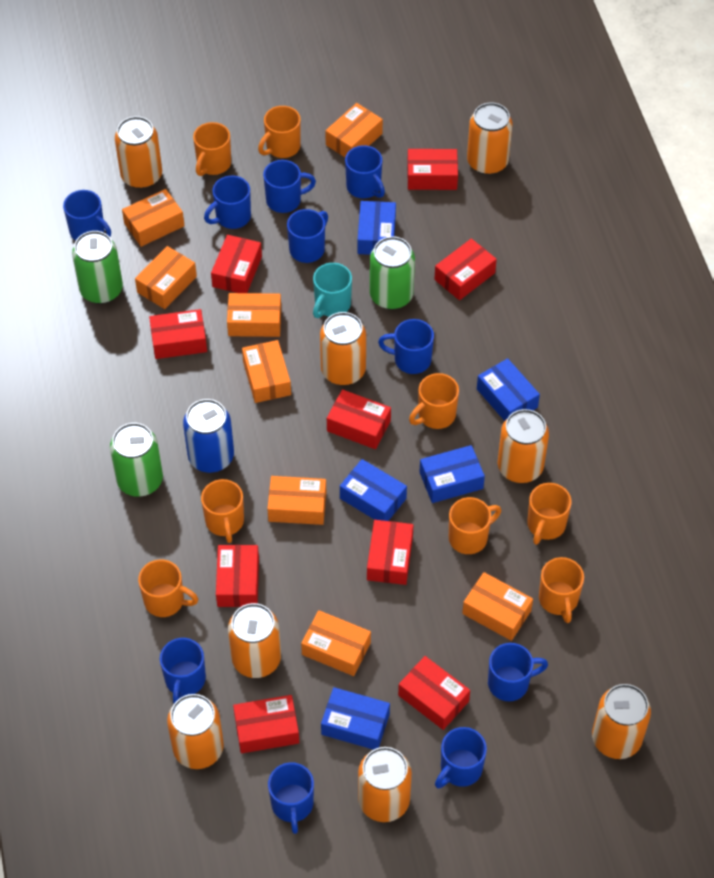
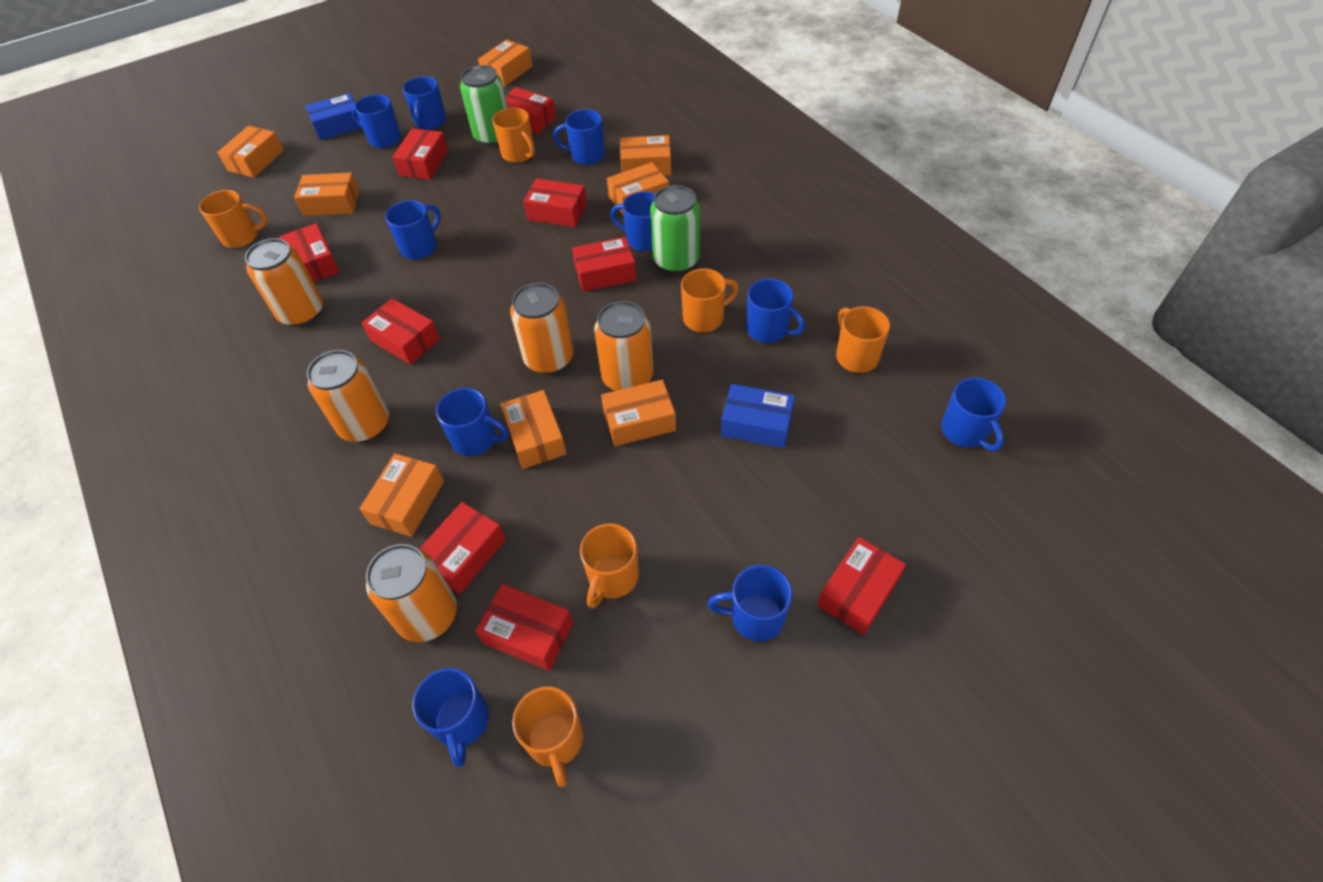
blue box: [321,687,390,750] [340,459,407,521] [357,201,396,255] [419,445,485,503] [477,358,540,421] = 5 -> [305,93,362,141] [721,384,795,448] = 2
blue can: [183,399,234,473] = 1 -> none = 0
green can: [72,231,123,304] [110,423,163,497] [370,236,415,310] = 3 -> [460,65,508,146] [650,185,700,273] = 2
orange can: [115,116,162,189] [167,694,224,769] [228,603,281,678] [320,312,366,385] [358,747,412,822] [467,103,512,175] [498,409,549,483] [592,684,651,759] = 8 -> [245,238,323,327] [307,350,389,442] [366,544,457,642] [510,283,573,374] [594,301,653,391] = 5
orange mug: [138,560,198,617] [193,122,231,176] [201,479,244,543] [258,106,301,158] [409,373,459,429] [449,497,501,554] [527,483,572,545] [539,557,584,623] = 8 -> [199,190,267,248] [492,108,535,163] [512,687,583,787] [580,523,639,608] [681,268,739,332] [836,306,890,373] = 6
turquoise mug: [313,263,352,318] = 1 -> none = 0

